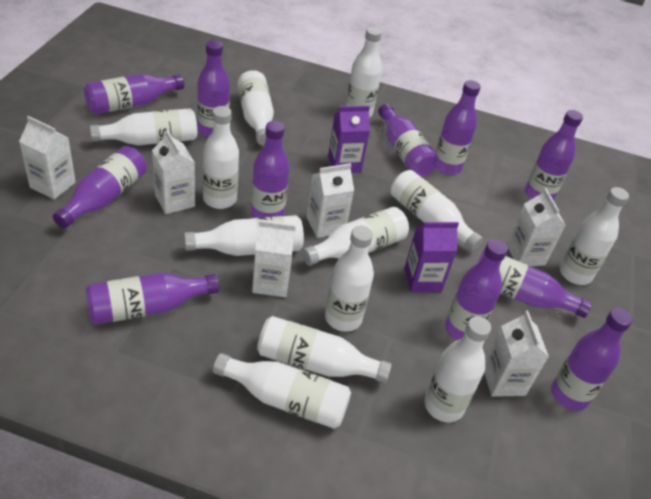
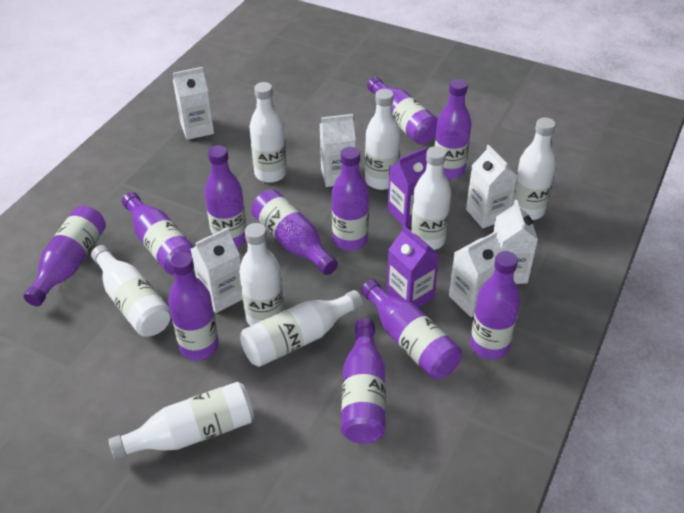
white bottle: [90,108,197,146] [184,215,304,256] [203,106,239,209] [213,353,351,429] [238,70,274,146] [257,316,392,383] [302,207,409,266] [325,226,374,332] [346,27,382,118] [391,170,483,251] [424,316,491,422] [560,187,629,285] = 12 -> [91,245,171,337] [108,382,254,460] [239,223,284,326] [240,290,363,367] [250,82,287,183] [365,89,400,190] [411,146,451,250] [512,117,556,220] = 8

